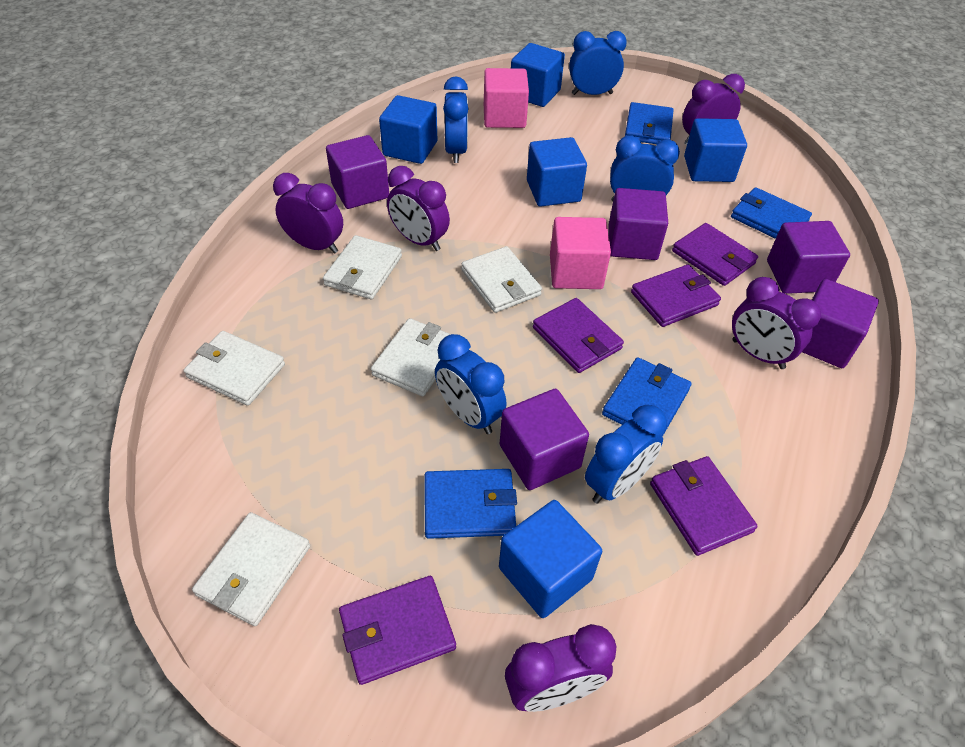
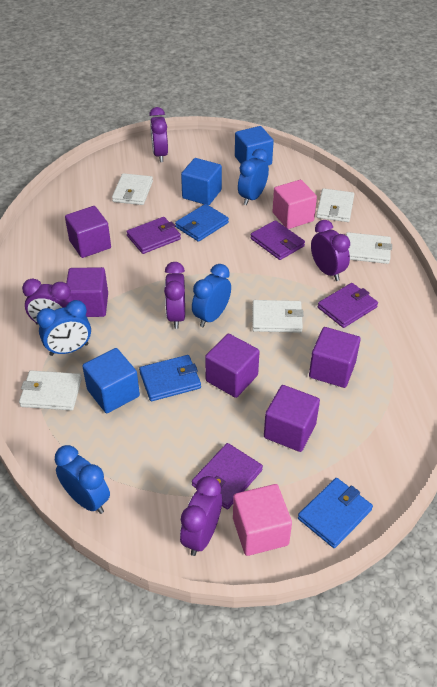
blue clock: [435,334,506,434] [443,76,469,163] [569,31,627,95] [585,405,667,504] [610,135,680,201] = 5 -> [36,300,91,356] [55,445,110,514] [192,264,231,327] [238,149,269,205] = 4
blue cube: [379,95,437,164] [499,500,602,618] [511,43,565,107] [527,137,587,207] [684,118,747,182] = 5 -> [82,348,140,413] [181,158,222,205] [235,126,274,165] = 3
blue wallet: [424,469,517,539] [602,357,692,437] [625,102,674,144] [731,187,812,239] = 4 -> [139,355,201,401] [175,204,229,242] [298,478,373,548] = 3
purple wallet: [339,576,456,685] [533,298,624,373] [631,264,721,327] [650,456,757,556] [672,223,758,286] = 5 -> [126,217,181,254] [192,443,263,509] [250,220,305,260] [318,283,378,328] = 4

